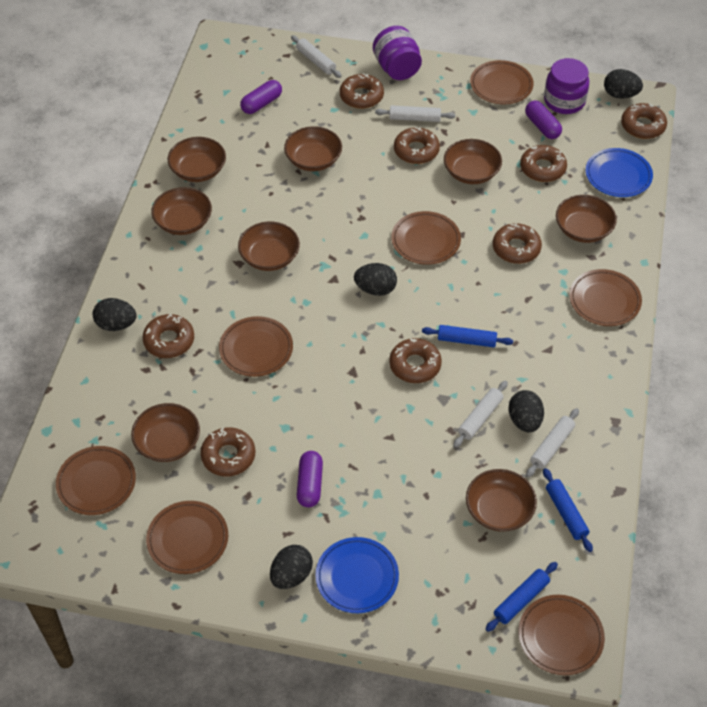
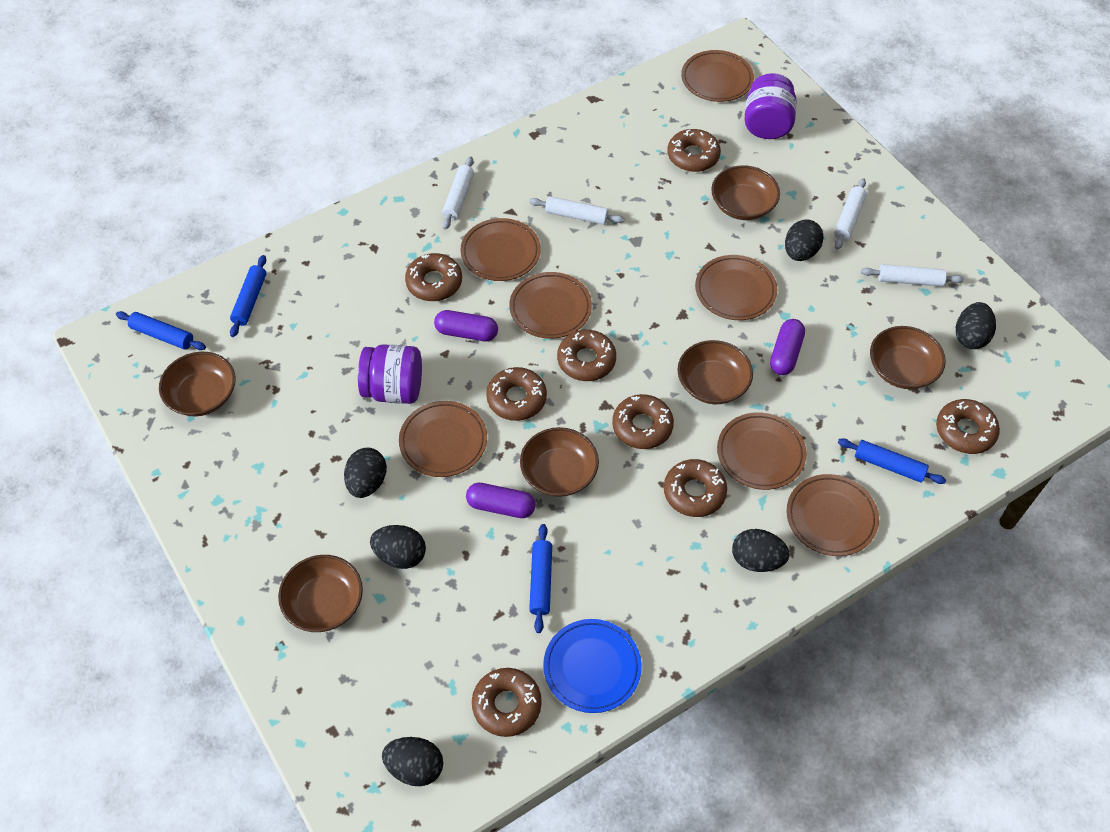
black egg: [93,298,137,331] [270,545,313,589] [354,263,397,296] [509,390,544,432] [604,69,643,98] = 5 -> [344,448,387,498] [370,525,426,569] [382,737,443,786] [732,529,789,572] [785,220,824,261] [956,302,996,349] = 6
blue plate: [315,537,399,613] [586,148,653,197] = 2 -> [543,619,642,713] = 1
blue rolling pin: [422,325,513,347] [485,562,558,632] [543,468,593,552] = 3 -> [116,311,206,350] [230,255,266,337] [529,524,552,633] [838,438,946,484] = 4
brown bowl: [131,403,200,462] [151,187,212,235] [168,137,226,182] [238,222,300,271] [284,126,342,171] [444,139,502,184] [466,469,537,532] [556,195,617,243] = 8 -> [159,352,235,417] [278,555,363,632] [520,427,599,497] [677,340,753,404] [711,166,780,220] [870,326,946,389] = 6

